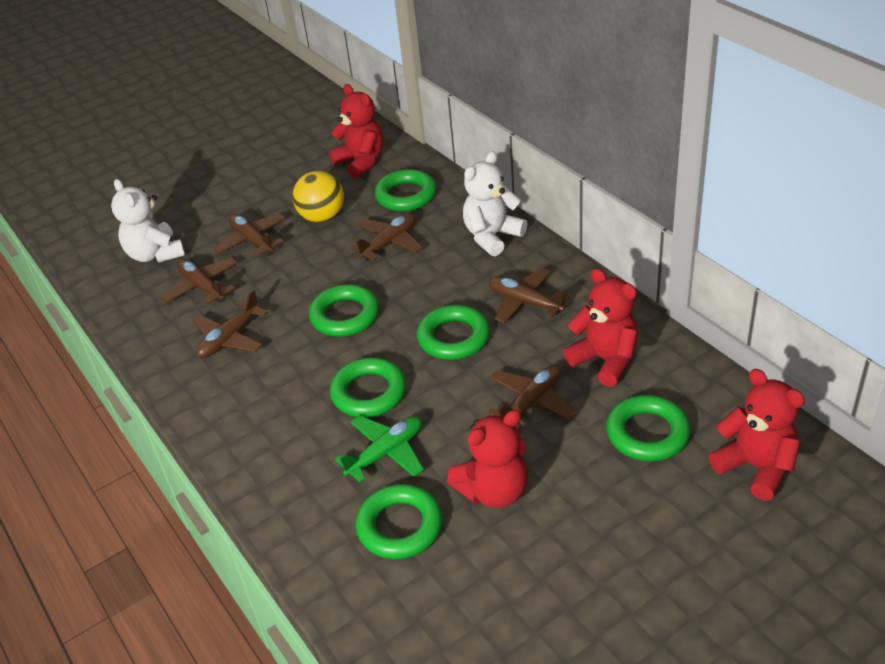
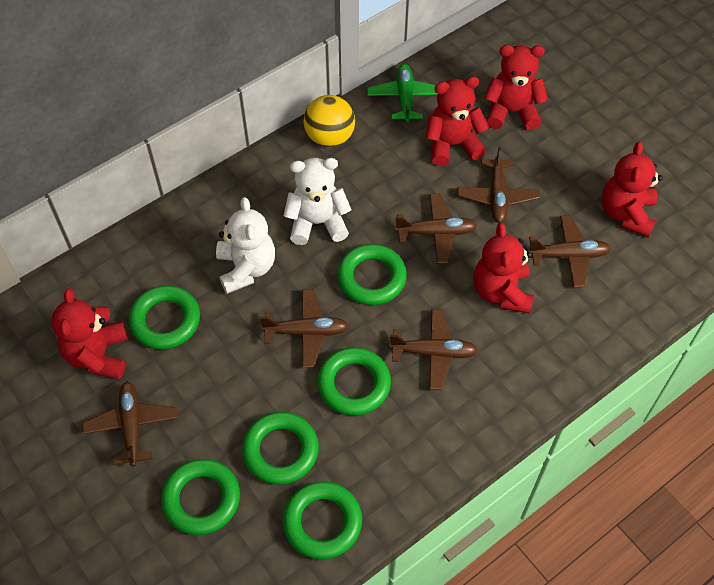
red teddy bear: [329,84,383,179] [447,410,528,508] [563,268,638,387] [709,369,805,501] = 4 -> [51,288,127,379] [426,76,489,166] [473,223,533,314] [484,45,548,130] [601,142,663,237] = 5

